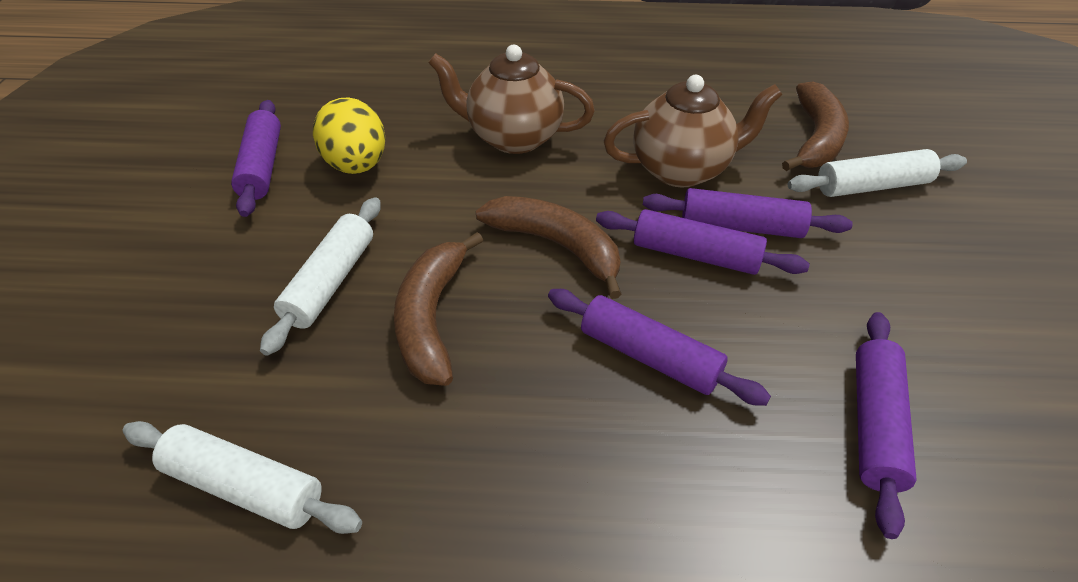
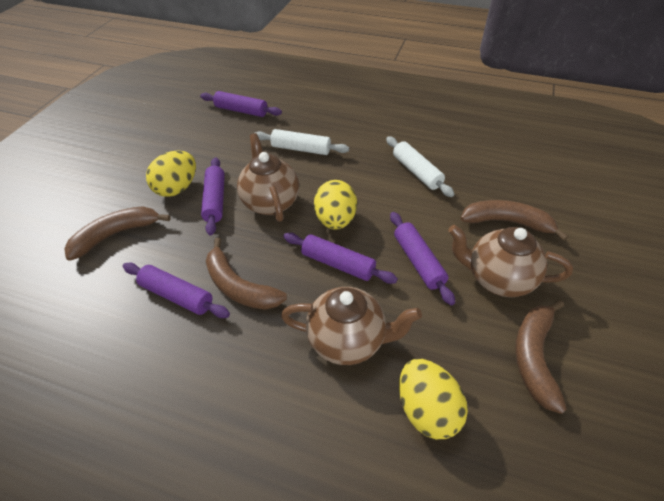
brown banana: [394,232,483,386] [476,196,621,299] [782,82,849,171] = 3 -> [64,206,171,261] [206,238,287,310] [461,200,568,241] [515,300,567,414] = 4
brown teapot: [428,45,595,154] [604,75,782,187] = 2 -> [237,133,299,222] [281,287,422,365] [448,225,573,297] = 3
white rolling pin: [122,421,362,534] [260,197,381,356] [788,149,967,197] = 3 -> [255,129,349,155] [386,136,454,197] = 2
yellow egg: [313,97,385,174] = 1 -> [146,151,196,197] [314,180,357,230] [399,359,468,439] = 3

